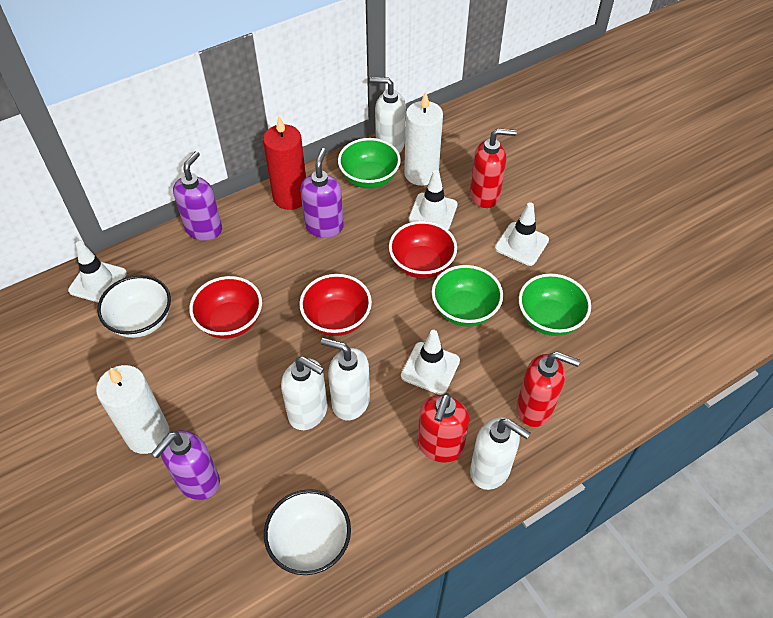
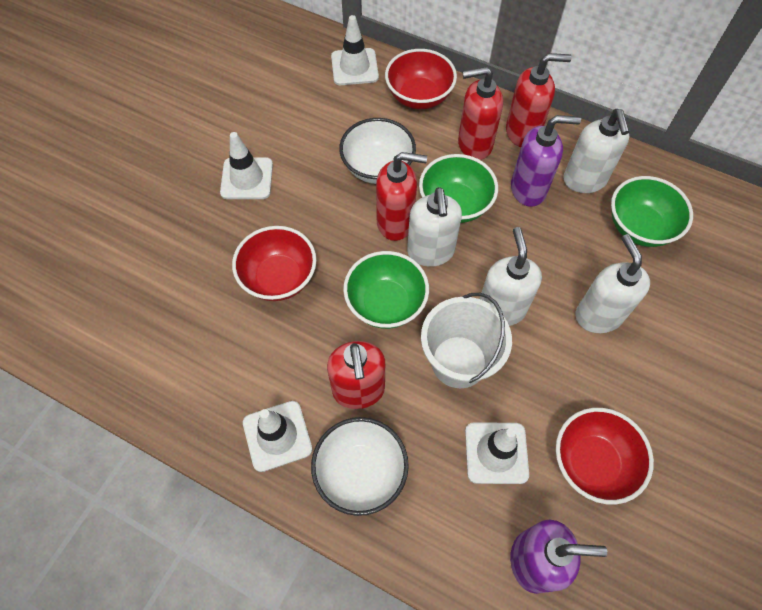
purple soap dispenser: [151,430,220,500] [173,151,222,241] [300,148,344,238] = 3 -> [510,520,607,594] [511,115,581,207] = 2
red candle: [263,117,306,210] = 1 -> none = 0
red soap dispenser: [418,393,469,463] [470,128,517,208] [517,352,580,427] = 3 -> [327,341,385,409] [376,152,427,241] [458,66,503,160] [506,53,572,147] = 4
white bucket: none = 0 -> [421,293,512,388] = 1
white candle: [96,365,170,454] [404,92,443,186] = 2 -> none = 0

